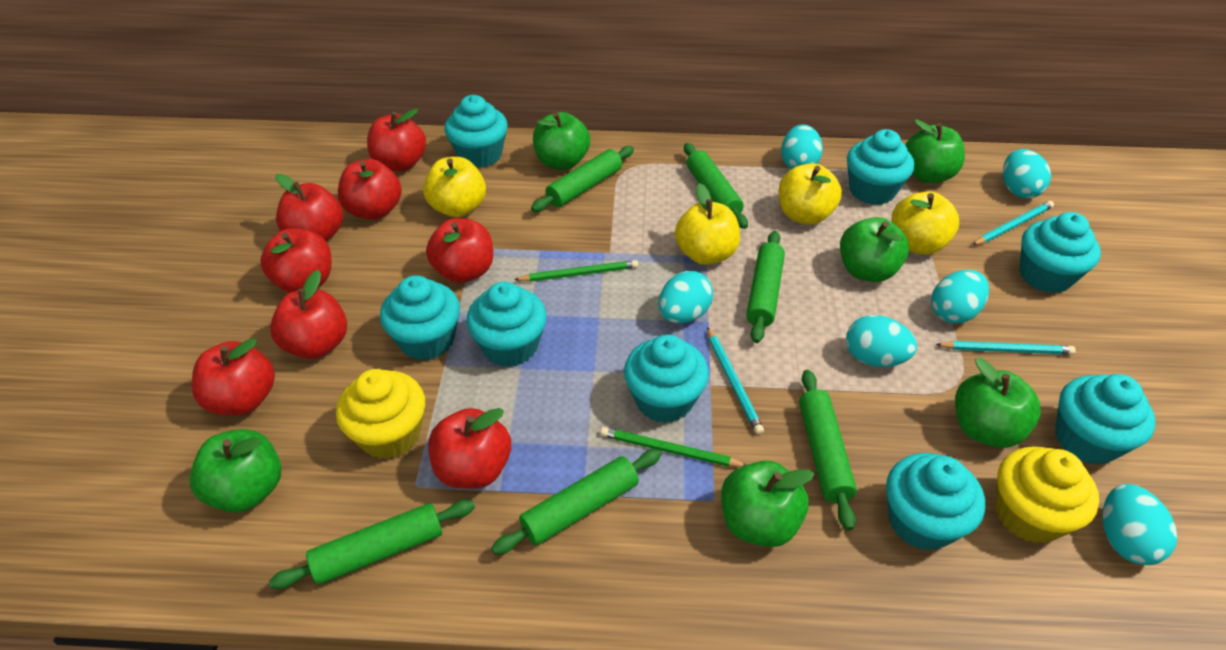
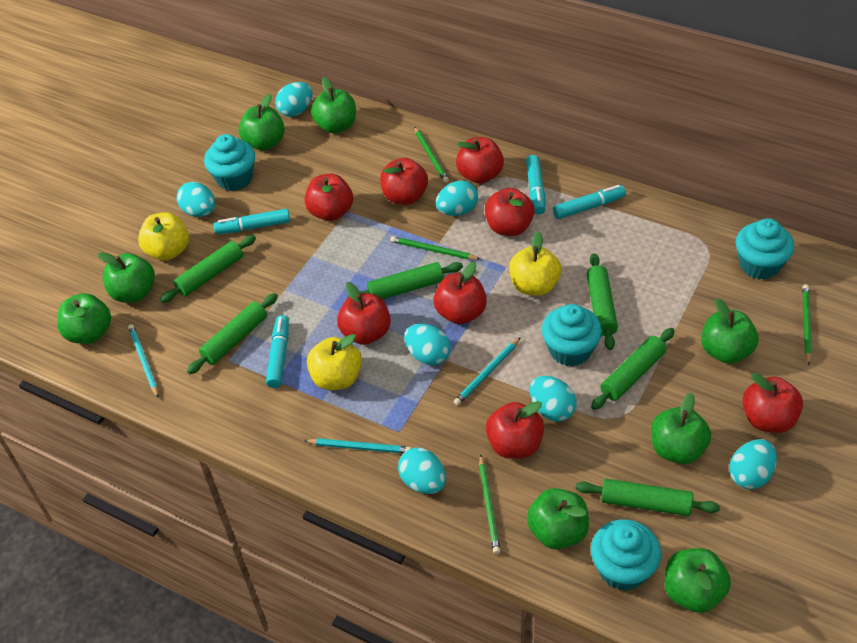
green apple: [189,429,281,513] [533,112,590,170] [721,460,814,547] [840,217,909,282] [905,119,965,183] [955,358,1041,448] = 6 -> [57,293,111,344] [98,252,155,302] [238,94,285,150] [311,77,356,133] [527,488,589,549] [651,393,711,464] [665,548,731,613] [701,298,758,364] = 8
green pencil: [514,260,638,282] [600,427,746,467] = 2 -> [390,236,480,260] [414,126,449,183] [479,454,500,554] [802,285,812,365] = 4
turquoise cupcake: [380,275,460,361] [444,95,508,168] [466,282,547,367] [624,334,709,423] [847,129,914,205] [886,453,985,551] [1019,212,1101,293] [1055,374,1156,465] = 8 -> [204,134,255,191] [542,304,602,366] [591,519,661,591] [736,218,794,280] = 4
turquoise egg: [658,271,713,323] [781,124,823,169] [846,315,917,367] [931,270,989,324] [1003,149,1051,198] [1102,484,1178,565] = 6 -> [176,182,215,217] [275,82,313,117] [398,448,446,494] [404,324,451,365] [436,180,478,216] [530,376,576,422] [729,439,777,489] = 7
turquoise marker: none = 0 -> [213,209,290,234] [266,315,289,388] [526,155,546,214] [553,185,626,219] = 4
yellow apple: [423,157,486,217] [675,183,740,265] [779,163,842,225] [892,191,959,255] = 4 -> [138,212,189,261] [307,334,362,390] [509,231,561,296] = 3
yellow cupcake: [336,369,425,459] [995,446,1099,543] = 2 -> none = 0

